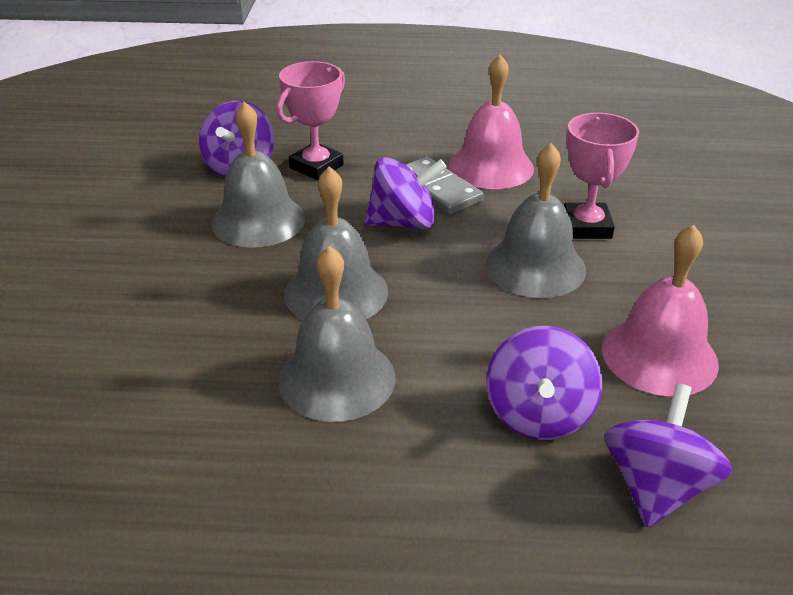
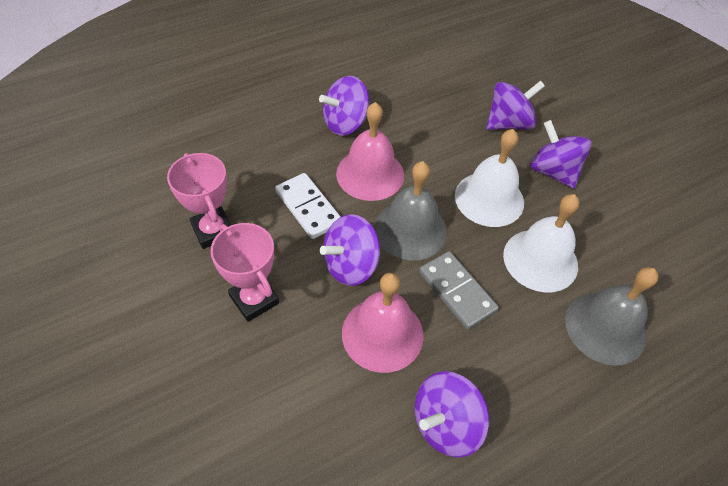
grey bell: [211,102,305,248] [278,246,396,422] [284,166,388,320] [485,143,586,298] = 4 -> [375,161,447,260] [565,267,658,366] = 2
purple spinning top: [199,101,274,178] [364,157,447,230] [486,326,602,440] [604,383,732,528] = 4 -> [319,76,369,136] [320,214,380,286] [415,371,489,457] [486,81,545,130] [530,120,592,189] = 5
white bell: none = 0 -> [455,129,524,227] [503,194,579,292] = 2
white domino: none = 0 -> [275,173,341,239] = 1

